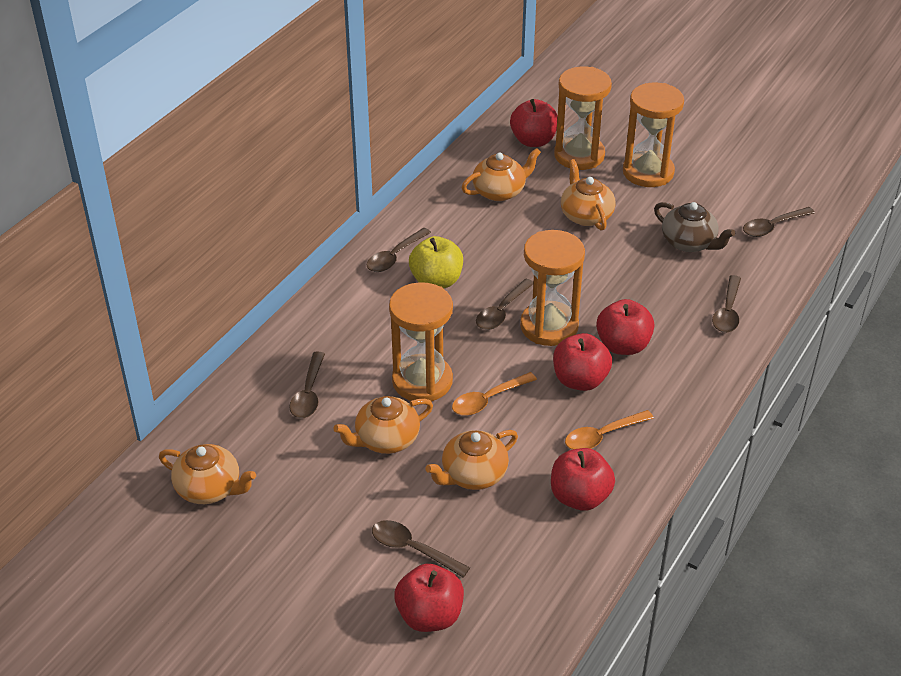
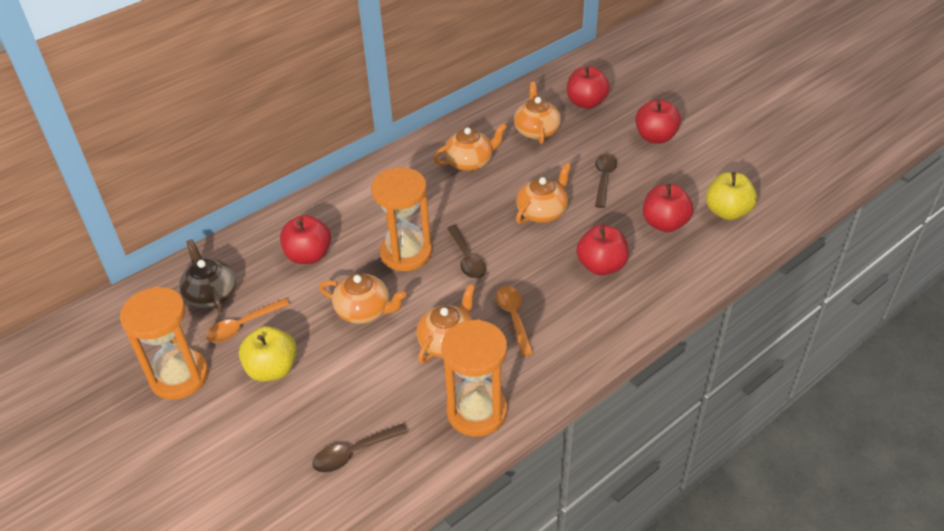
brown spoon: [289,352,325,418] [367,228,431,272] [372,520,470,578] [476,279,533,330] [712,275,741,333] [743,207,815,237] = 6 -> [312,423,408,473] [447,225,486,279] [595,154,617,208] = 3
orange hourglass: [389,282,453,402] [520,230,585,346] [554,66,612,170] [623,83,684,187] = 4 -> [120,286,208,400] [371,167,432,271] [441,320,507,436] = 3
yellow apple: [409,236,463,289] = 1 -> [239,326,297,382] [706,172,757,220] = 2

